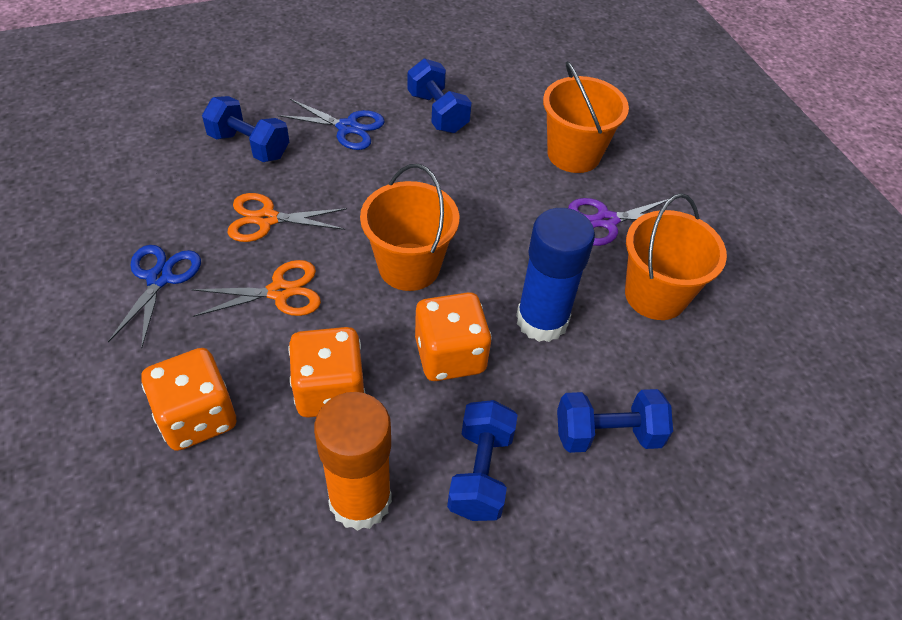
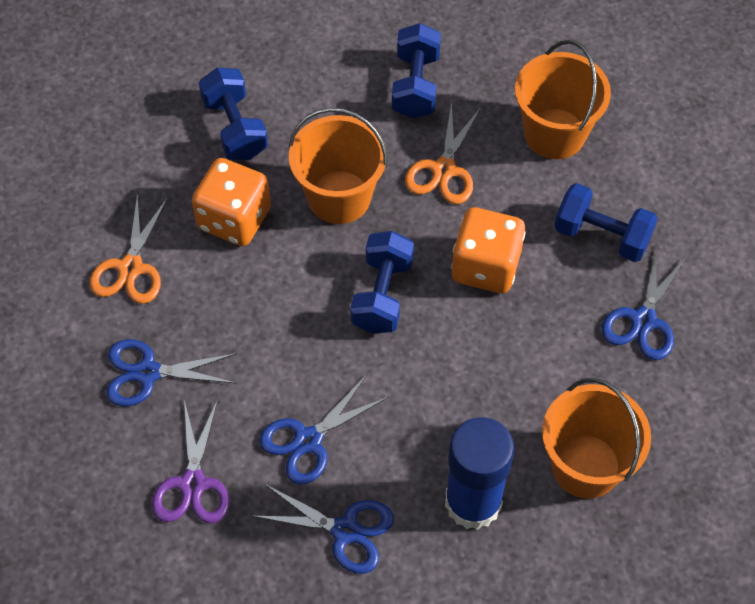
blue scissors: [108,245,201,348] [278,99,385,150] = 2 -> [106,339,237,406] [253,484,394,574] [259,374,389,484] [602,245,688,360] = 4
orange dice: [141,348,236,451] [288,327,365,418] [415,292,492,381] = 3 -> [192,158,271,246] [451,207,526,293] = 2
orange glue stick: [314,392,392,531] = 1 -> none = 0

